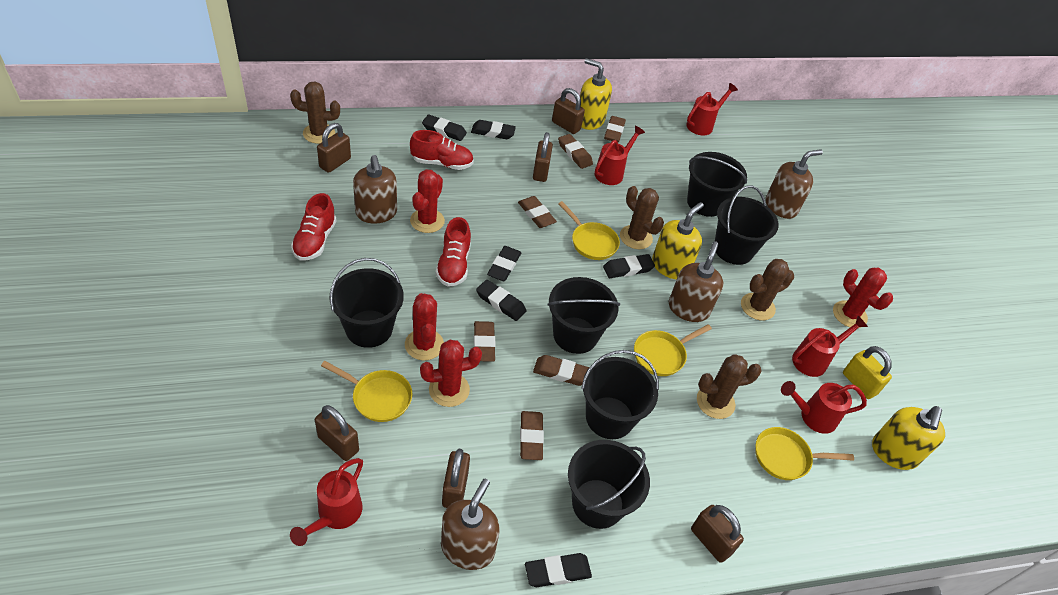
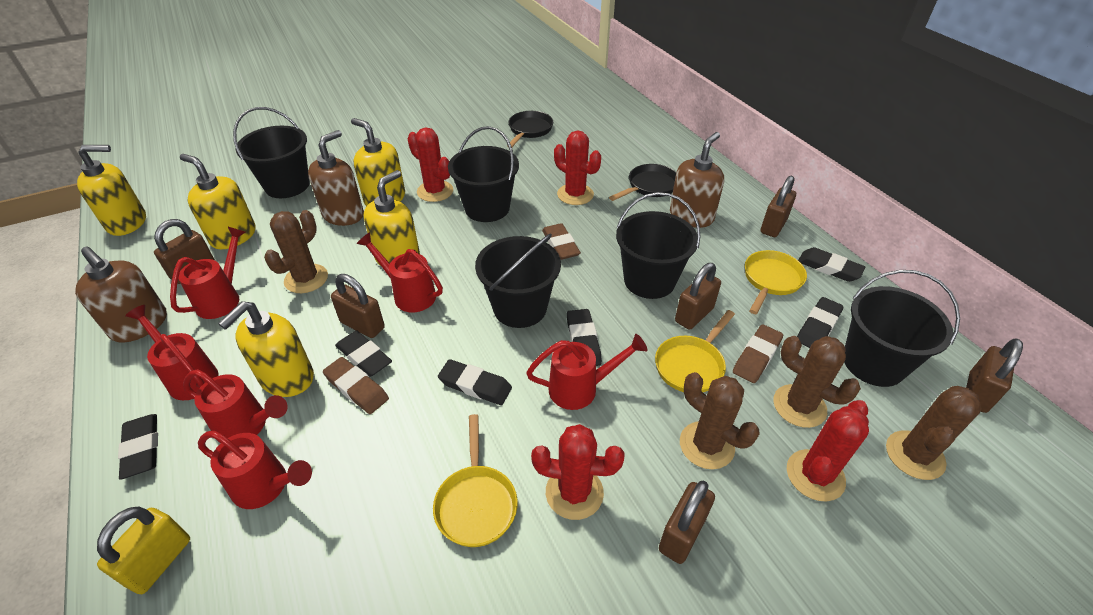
black bucket: [329,258,404,348] [548,277,620,354] [568,440,650,529] [581,350,659,439] [687,152,747,217] [715,185,779,265] = 6 -> [233,107,309,198] [448,126,519,222] [475,233,561,328] [616,192,701,299] [844,270,960,387] = 5
black pan: none = 0 -> [507,111,553,147] [609,164,676,201] = 2
brown eraser: [474,321,496,362] [518,196,557,228] [520,411,544,460] [533,355,589,386] [558,134,593,169] [604,116,626,142] = 6 -> [323,357,389,414] [542,223,581,260] [733,324,783,383] = 3
brown soap dispenser: [353,155,397,224] [441,479,500,570] [669,241,724,322] [766,149,823,219] = 4 -> [75,247,167,342] [308,130,364,226] [670,132,724,228] = 3
red shoe: [291,193,337,260] [410,130,474,170] [436,217,471,287] = 3 -> none = 0
red watering can: [290,458,363,546] [594,126,645,185] [686,83,738,135] [781,381,867,434] [792,316,868,377] = 5 -> [125,305,219,400] [170,227,246,319] [183,369,288,443] [198,431,312,509] [356,232,443,312] [526,334,647,410] = 6
yellow pan: [321,361,412,422] [558,201,620,260] [634,324,712,376] [755,427,854,480] = 4 -> [433,414,518,547] [655,310,735,392] [745,250,807,314] = 3
yellow soap dispenser: [580,58,612,130] [652,202,704,279] [872,406,945,470] = 3 -> [77,145,146,236] [180,154,255,249] [218,301,314,397] [351,118,405,206] [363,170,420,266] = 5

